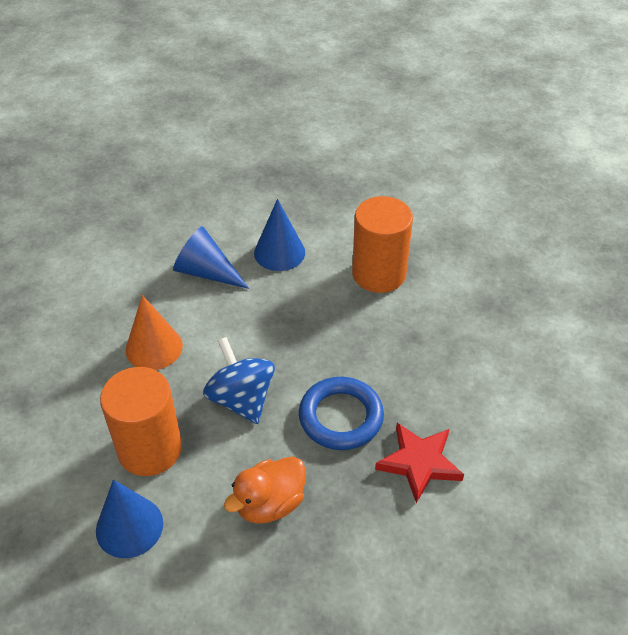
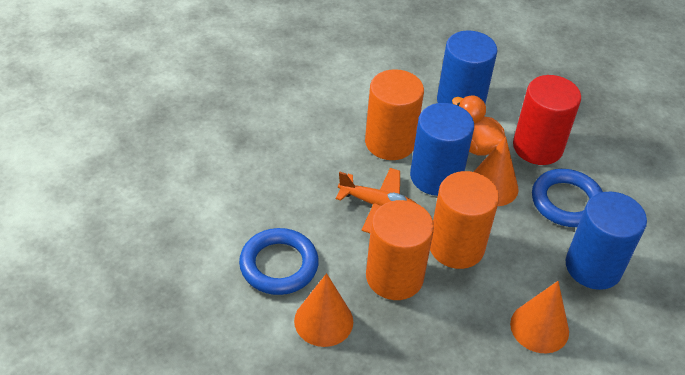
blue cone: [96,480,163,558] [173,226,249,289] [254,199,305,271] = 3 -> none = 0
blue cylinder: none = 0 -> [410,103,474,196] [437,31,498,104] [566,192,647,290] = 3
blue ring: [299,377,384,450] = 1 -> [239,228,319,295] [532,169,603,227] = 2
blue spinning top: [203,337,275,424] = 1 -> none = 0
orange cone: [126,295,183,370] = 1 -> [294,273,353,347] [474,137,518,206] [510,281,569,353] = 3
orange cylinder: [100,367,182,476] [352,196,413,293] = 2 -> [365,69,424,160] [366,200,434,300] [430,171,499,269] = 3
orange plane: none = 0 -> [336,168,417,233] = 1
red cylinder: none = 0 -> [513,75,581,165] = 1
red star: [375,423,464,503] = 1 -> none = 0

